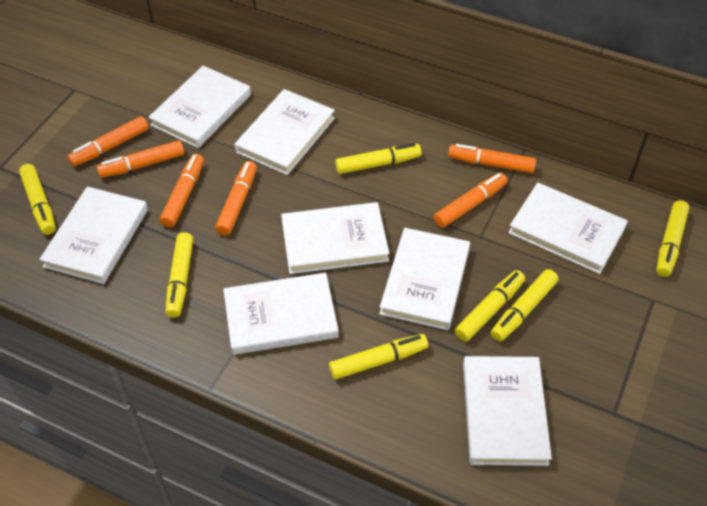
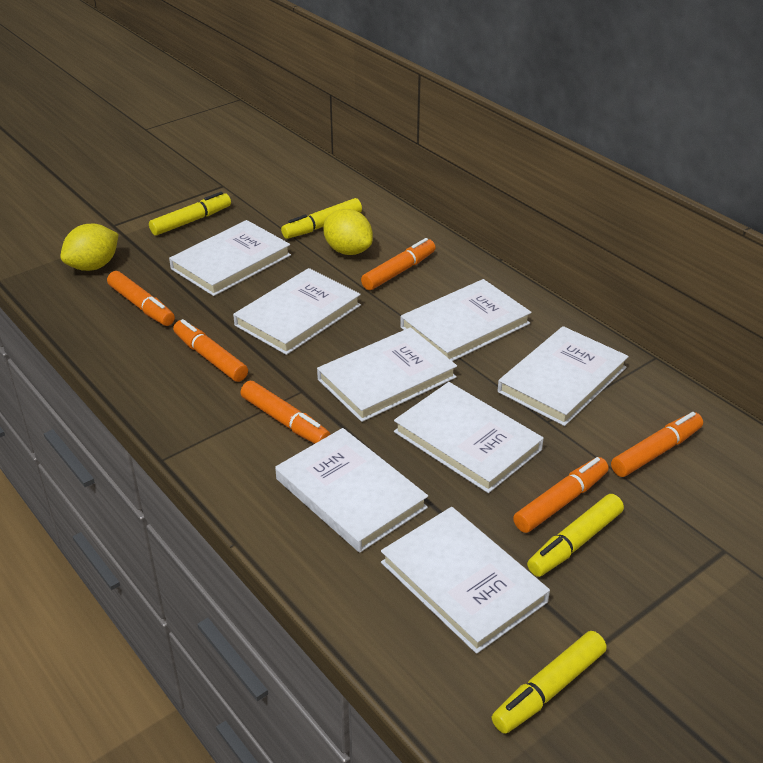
yellow lemon: none = 0 -> [60,224,119,271] [323,209,373,255] = 2
yellow marker: [19,164,56,235] [165,232,193,318] [329,334,428,379] [335,143,422,174] [455,270,525,342] [491,269,558,342] [656,200,689,277] = 7 -> [149,192,231,236] [281,198,362,239] [492,631,607,734] [527,494,624,577] = 4

